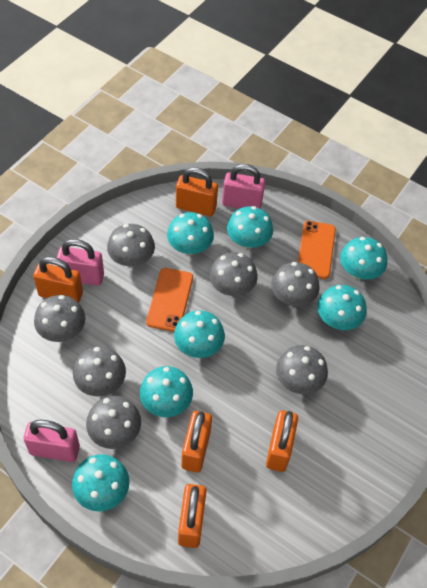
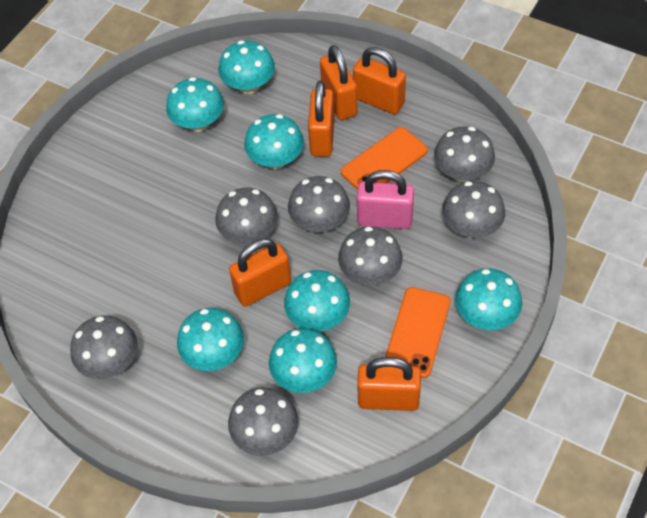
pink padlock: [23,420,80,462] [57,239,104,286] [222,164,265,209] = 3 -> [357,170,414,229] = 1

